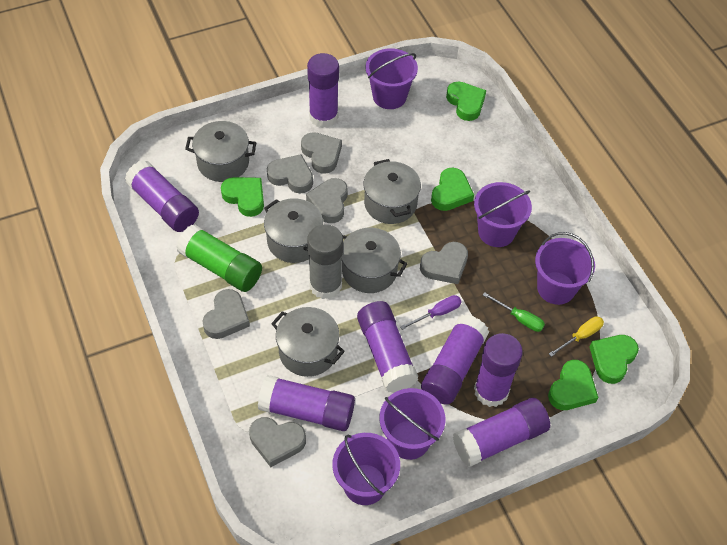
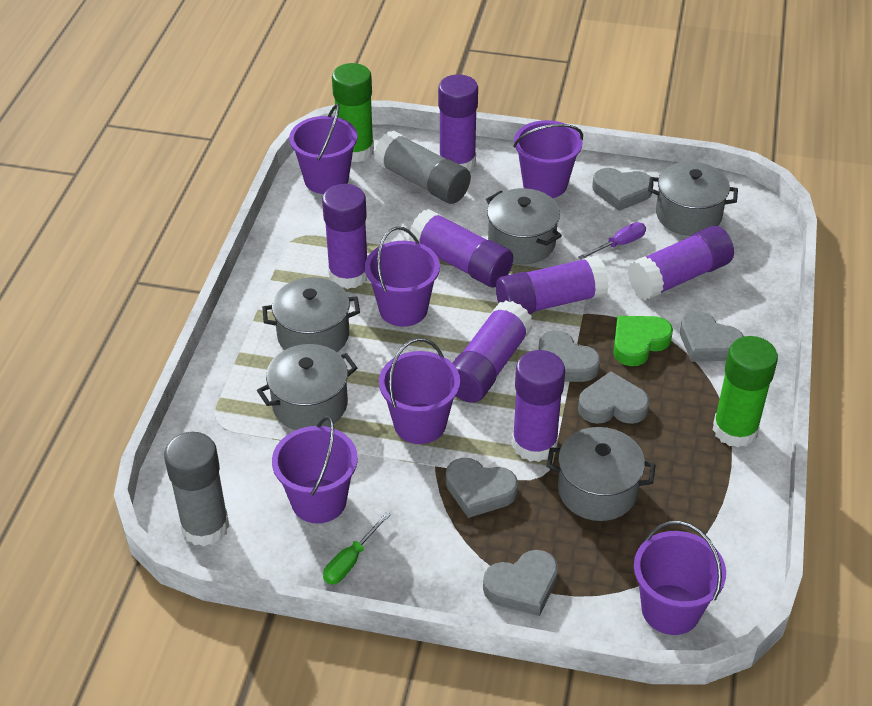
green glue stick: [176,225,262,292] = 1 -> [332,63,374,162] [713,336,778,447] = 2
green heart: [221,177,264,217] [431,168,474,211] [446,82,486,121] [548,360,598,410] [590,335,639,384] = 5 -> [613,316,673,366] = 1
grey glue stick: [307,224,343,299] = 1 -> [164,432,229,547] [374,130,471,204] = 2
purple bucket: [332,433,400,505] [366,48,418,109] [379,388,445,460] [474,182,532,247] [535,232,595,305] = 5 -> [272,416,358,524] [289,104,357,194] [365,227,440,327] [379,338,460,444] [513,120,583,198] [634,521,726,635] = 6
yellow screwdriver: [549,316,604,357] = 1 -> none = 0

